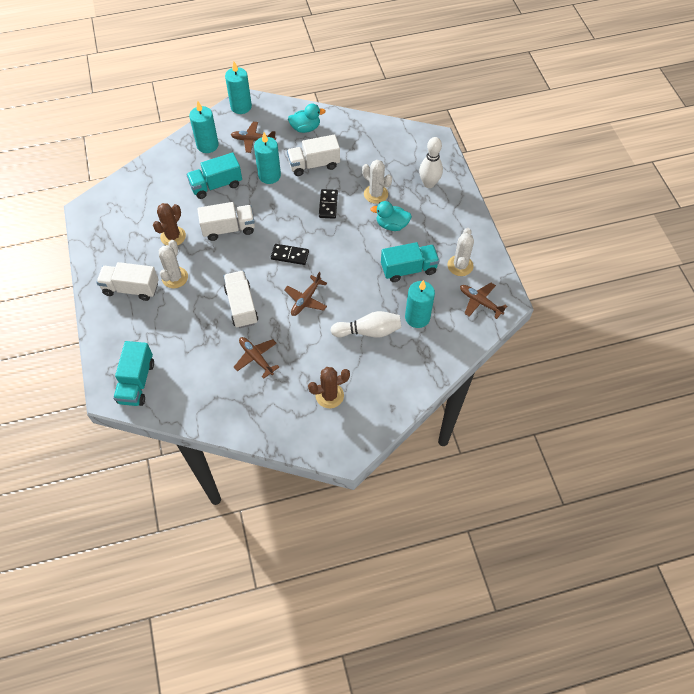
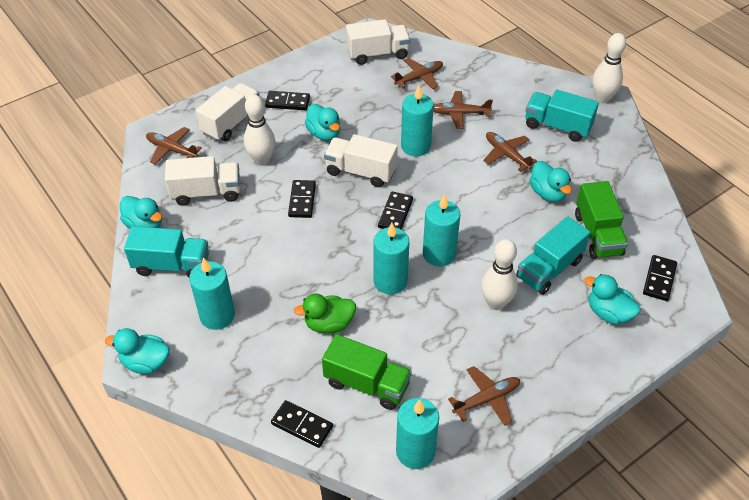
black domino: [271,244,309,265] [319,189,338,219] = 2 -> [265,91,310,110] [271,400,333,448] [288,180,316,218] [378,191,413,230] [643,255,677,301] = 5
brown cactus: [153,203,186,246] [308,367,350,408] = 2 -> none = 0
brown plane: [231,122,276,153] [234,337,279,379] [284,272,327,316] [460,283,507,319] = 4 -> [146,127,202,165] [391,58,443,89] [433,91,493,129] [448,366,520,426] [483,132,537,172] = 5
green duck: none = 0 -> [294,293,356,333] = 1
green truck: none = 0 -> [322,334,412,410] [575,181,628,259] = 2
turquoise candle: [189,101,219,153] [225,62,252,114] [254,133,281,184] [405,280,435,328] = 4 -> [189,257,235,330] [374,223,409,294] [396,398,439,469] [401,85,434,156] [423,194,460,267] = 5
turquoise duck: [288,104,326,133] [371,201,412,231] = 2 -> [105,328,170,374] [120,196,162,229] [305,104,340,141] [529,161,572,202] [584,274,641,324] = 5
white bowling pin: [331,311,401,338] [419,137,443,188] = 2 -> [244,95,275,166] [481,239,518,310] [592,33,626,103] = 3
white cactus: [159,240,188,288] [362,160,392,204] [448,228,474,276] = 3 -> none = 0

